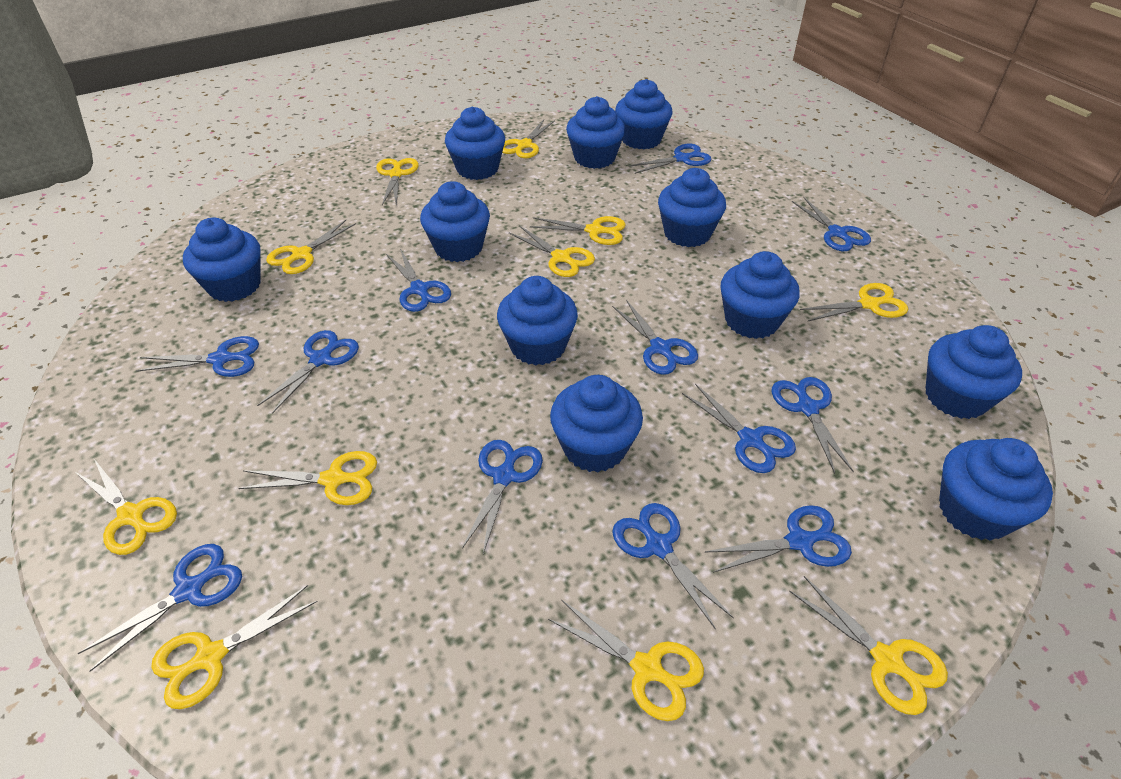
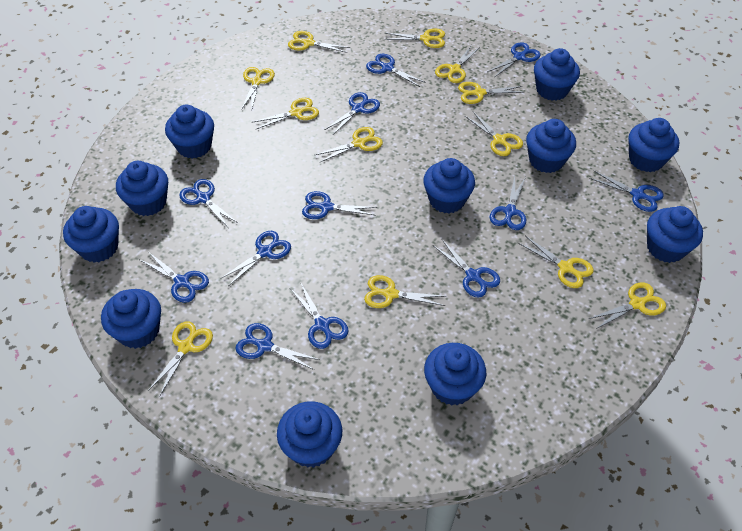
yellow scissors: [75,459,177,555] [151,585,318,709] [238,451,377,505] [266,220,356,274] [376,158,419,206] [502,120,555,158] [509,225,595,277] [530,216,626,245] [548,600,704,721] [789,576,948,715] [800,283,908,321] = 11 -> [148,322,213,396] [241,67,275,111] [253,98,319,130] [288,31,350,53] [315,127,383,163] [364,275,446,308] [384,28,445,48] [435,46,480,83] [458,82,524,104] [465,112,523,156] [518,236,594,288] [589,282,666,329] = 12

